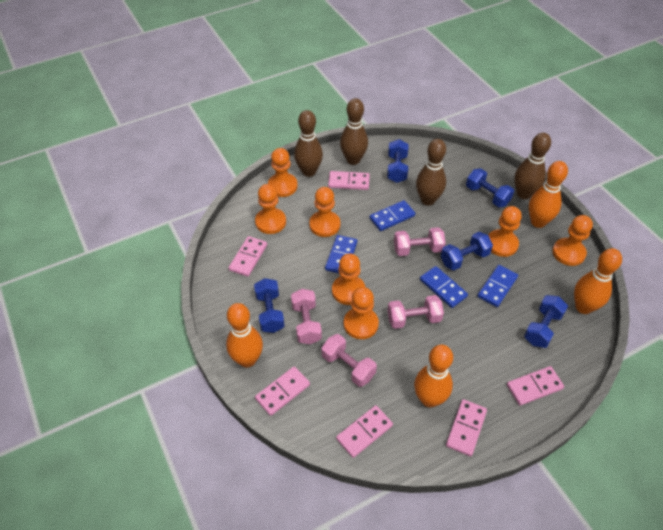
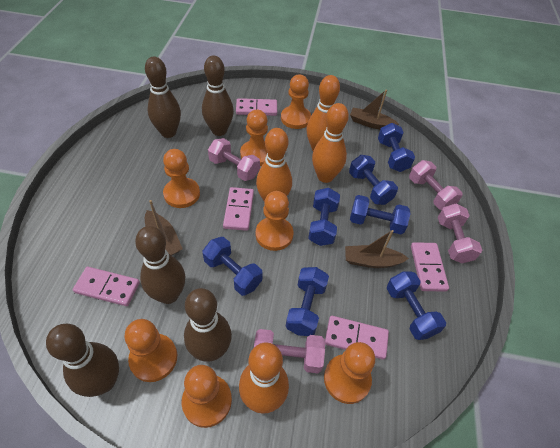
blue domino: [325,235,357,273] [370,200,415,231] [420,266,468,308] [477,265,518,307] = 4 -> none = 0
blue dumbbell: [254,278,285,333] [387,139,409,183] [441,232,493,270] [466,168,514,207] [524,295,568,348] = 5 -> [202,237,263,296] [286,267,329,336] [308,188,340,246] [349,155,398,205] [350,195,411,234] [378,123,415,172] [387,271,446,340] = 7
brown boat: none = 0 -> [145,200,183,256] [345,230,409,268] [350,90,399,129] = 3
brown bowling pin: [294,110,323,177] [340,98,368,165] [416,139,446,206] [514,133,551,199] = 4 -> [46,323,119,397] [135,226,185,304] [145,57,181,138] [184,288,232,362] [202,56,234,136] = 5
pink domino: [229,236,267,277] [255,366,310,416] [328,171,370,190] [336,405,393,458] [446,399,487,456] [507,366,564,406] = 6 -> [73,267,140,306] [223,187,254,231] [236,98,277,116] [325,316,389,360] [411,242,449,292] = 5

